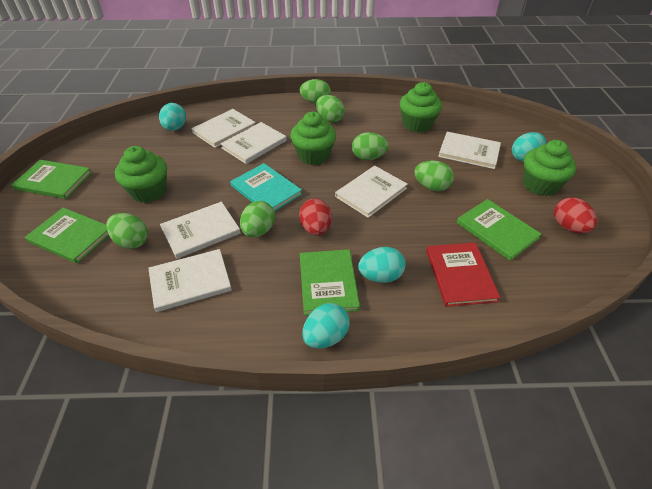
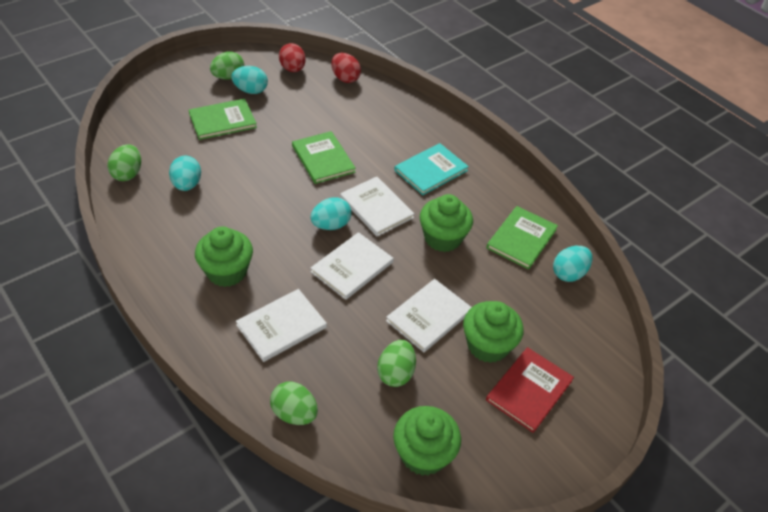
green book: [11,160,92,199] [25,207,109,263] [300,249,360,315] [456,199,542,261] = 4 -> [189,99,257,140] [292,131,356,184] [486,206,558,269] = 3
green egg: [106,213,148,249] [240,201,275,237] [300,79,331,104] [316,95,345,122] [352,132,389,160] [414,160,454,191] = 6 -> [107,144,141,181] [210,52,244,80] [270,382,318,425] [377,340,416,387] = 4
white book: [148,249,232,312] [160,202,241,259] [191,109,256,148] [220,122,287,164] [335,166,408,218] [438,132,501,169] = 6 -> [236,289,327,362] [311,232,394,300] [340,177,415,236] [386,279,472,352] = 4

